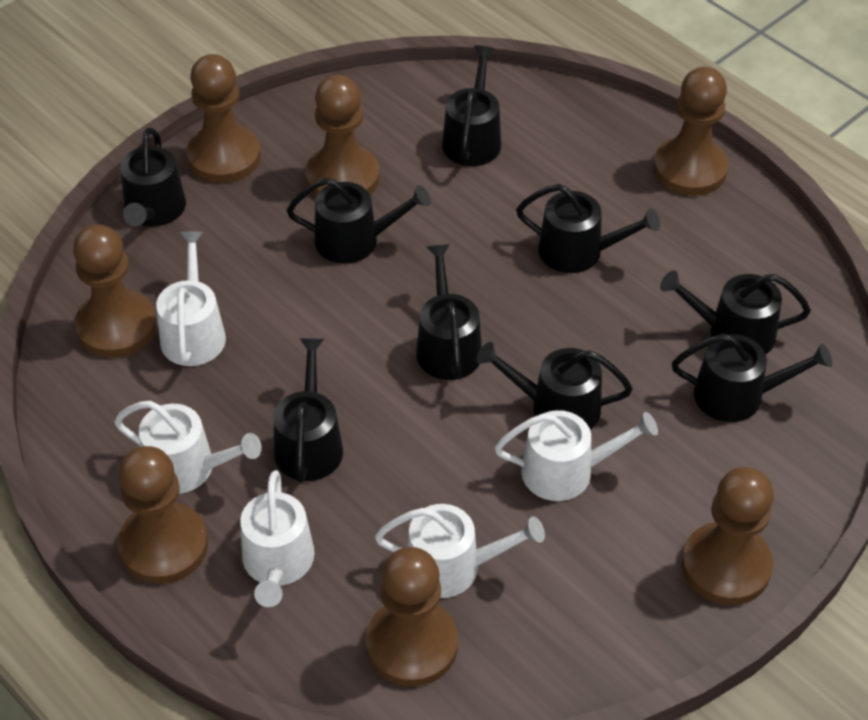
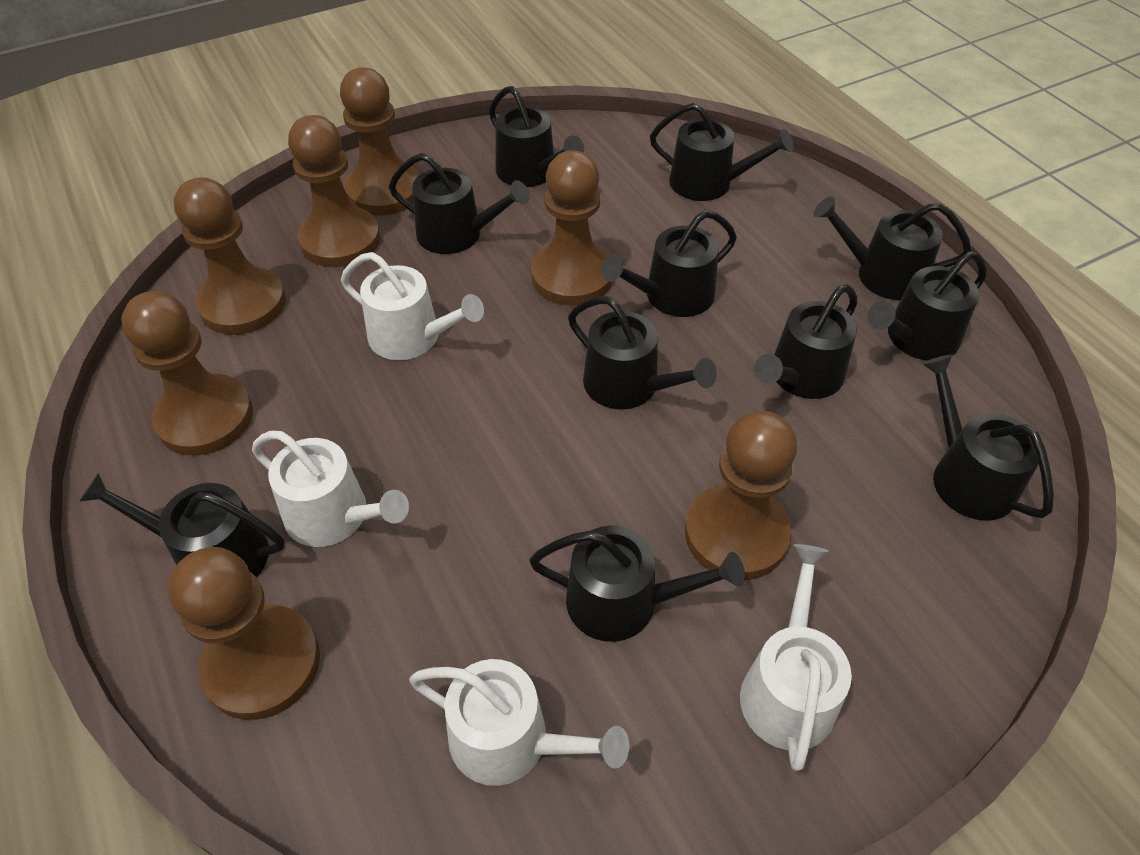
black watering can: [120,128,186,227] [274,338,343,482] [287,178,431,264] [416,244,482,380] [442,46,501,166] [477,342,633,430] [516,184,660,273] [660,270,811,354] [672,334,832,422] = 9 -> [79,473,285,577] [389,153,530,254] [489,86,584,187] [529,525,745,642] [568,296,717,410] [602,210,737,317] [650,103,794,201] [754,284,857,399] [814,196,971,300] [867,252,987,361] [922,355,1054,521] = 11
white watering can: [114,401,262,494] [156,232,226,366] [240,470,315,607] [375,504,545,598] [495,410,658,501] = 5 -> [252,431,409,547] [341,252,484,360] [409,659,629,786] [740,544,852,771] = 4

